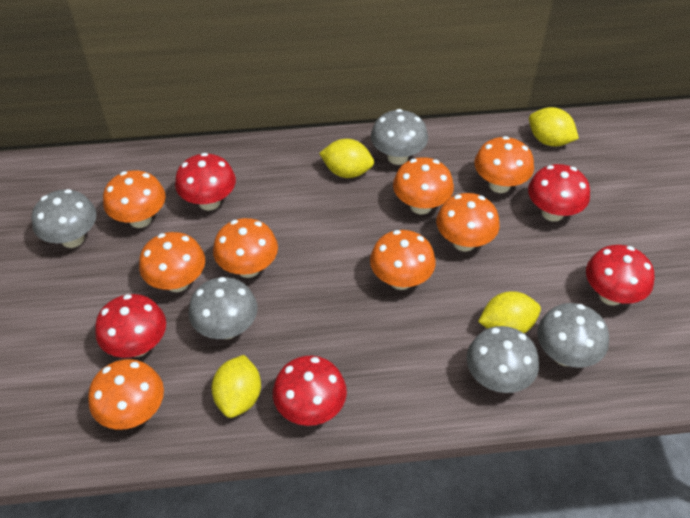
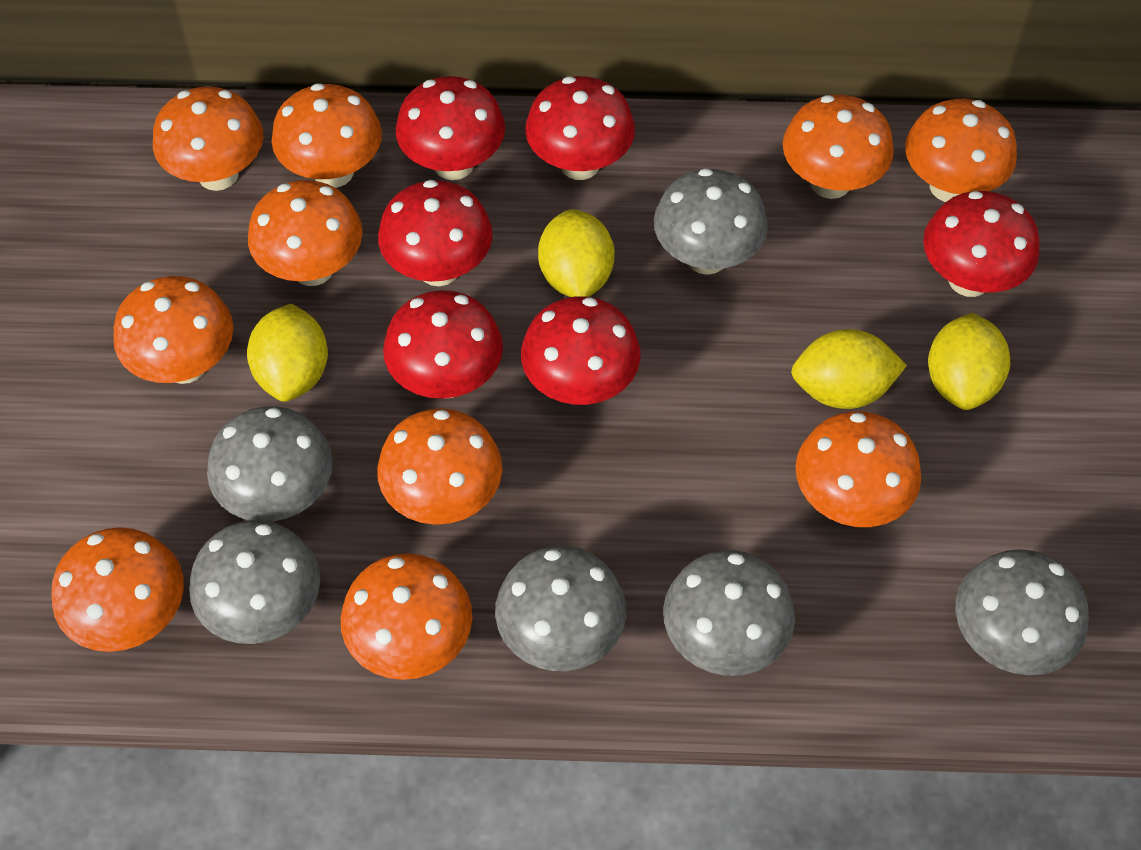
grey mushroom: [32,189,97,248] [188,277,257,339] [371,109,428,165] [467,326,539,393] [537,303,609,368] = 5 -> [189,520,320,644] [207,406,333,522] [495,546,626,671] [654,168,768,275] [663,550,795,676] [956,549,1089,675] = 6
orange mushroom: [88,359,164,430] [103,170,166,228] [139,232,205,292] [213,218,278,278] [370,230,436,290] [393,157,454,214] [436,193,500,252] [474,136,534,193] = 8 -> [51,527,184,652] [113,276,233,384] [153,86,263,191] [248,180,363,286] [271,83,382,188] [341,553,472,680] [377,408,502,525] [783,95,894,199] [796,411,921,527] [905,99,1017,202] = 10
red mushroom: [95,294,166,358] [175,153,236,211] [273,356,347,426] [528,164,590,222] [586,245,654,306] = 5 -> [378,180,493,286] [383,290,503,399] [396,76,505,180] [521,297,640,405] [525,76,635,180] [923,191,1040,297] = 6

